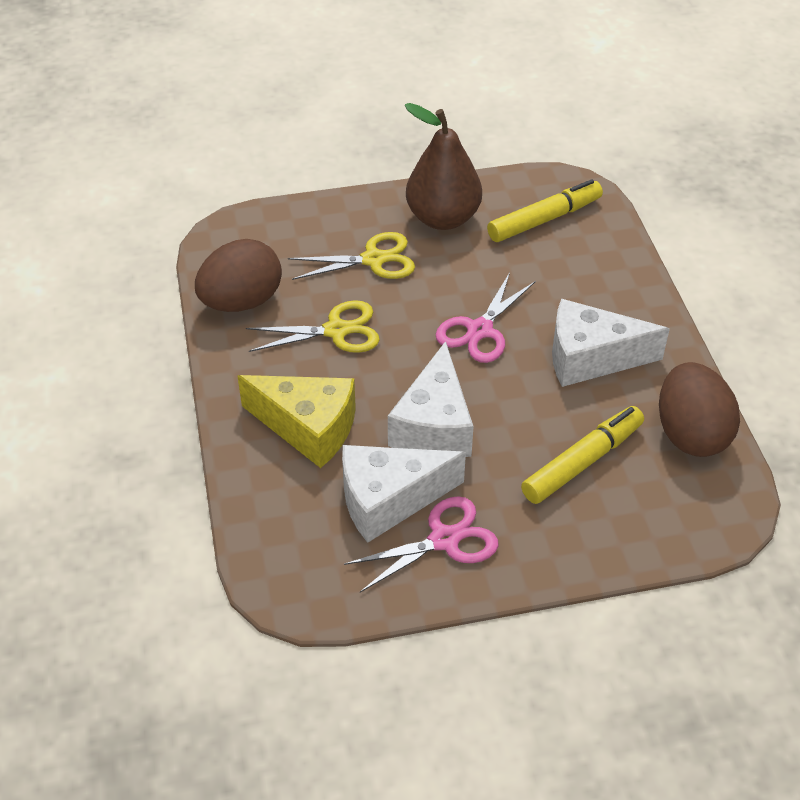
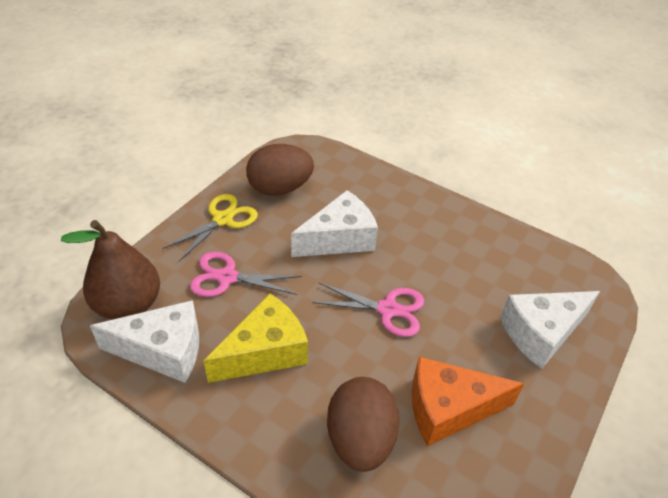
orange cheese: none = 0 -> [412,357,524,446] = 1
yellow marker: [487,179,603,242] [521,406,644,504] = 2 -> none = 0
yellow scissors: [246,300,380,353] [288,232,415,280] = 2 -> [162,194,258,261] = 1

